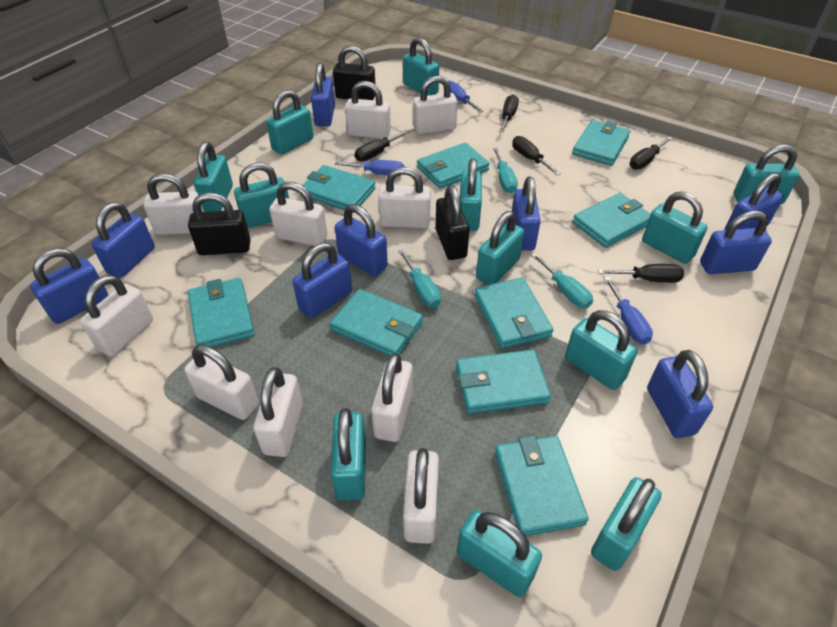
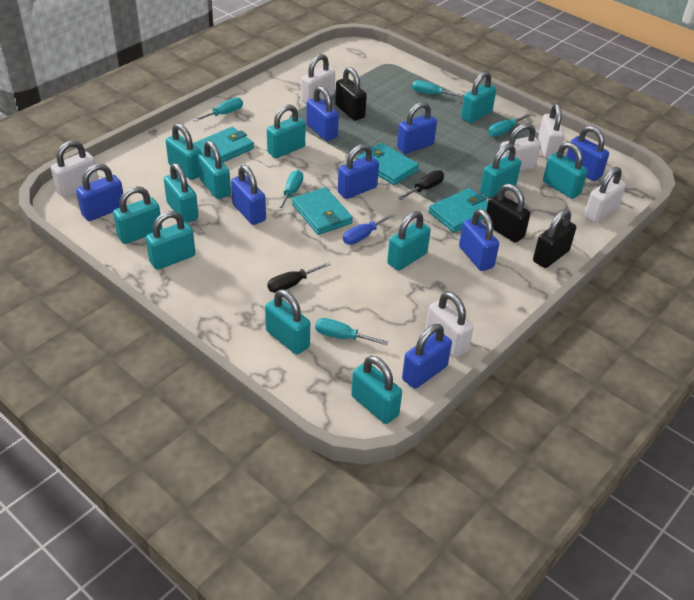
black screwdriver: [355,130,410,162] [499,95,519,132] [512,136,561,175] [598,264,684,283] [630,137,673,170] = 5 -> [267,262,331,293] [398,170,444,200] = 2
blue padlock: [30,248,108,324] [92,202,155,278] [293,243,352,318] [311,63,335,126] [335,204,388,276] [512,177,541,251] [647,350,713,438] [700,211,772,274] [724,173,784,230] = 9 -> [76,164,123,221] [231,165,266,225] [306,86,339,141] [338,144,379,199] [397,102,437,154] [402,324,452,389] [459,209,499,271] [566,126,609,181] = 8
blue screwdriver: [335,160,405,176] [448,80,484,113] [604,277,653,344] = 3 -> [343,213,396,245] = 1
turquoise screwdriver: [398,249,441,308] [493,148,518,193] [531,253,593,308] = 3 -> [193,97,243,122] [277,170,303,211] [315,318,388,345] [412,80,464,97] [488,114,531,137] = 5
turquoise wallet: [188,278,255,347] [301,165,376,213] [330,289,423,356] [417,143,490,189] [456,350,551,414] [474,278,553,349] [495,435,589,536] [572,120,630,166] [573,193,651,248] = 9 -> [193,127,254,162] [292,187,353,235] [357,143,419,185] [429,188,488,233] = 4
white padlock: [80,275,153,357] [144,173,204,235] [184,345,259,420] [253,367,303,457] [270,182,327,246] [345,81,391,139] [371,353,413,442] [379,167,431,228] [403,448,439,544] [413,76,458,134] = 10 -> [51,140,99,198] [301,54,335,104] [426,292,474,358] [500,123,541,171] [538,103,565,159] [584,167,626,223] = 6

